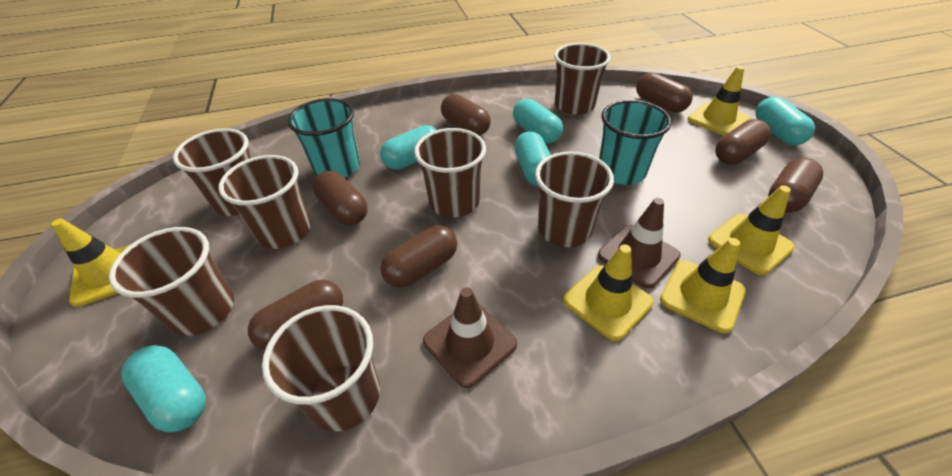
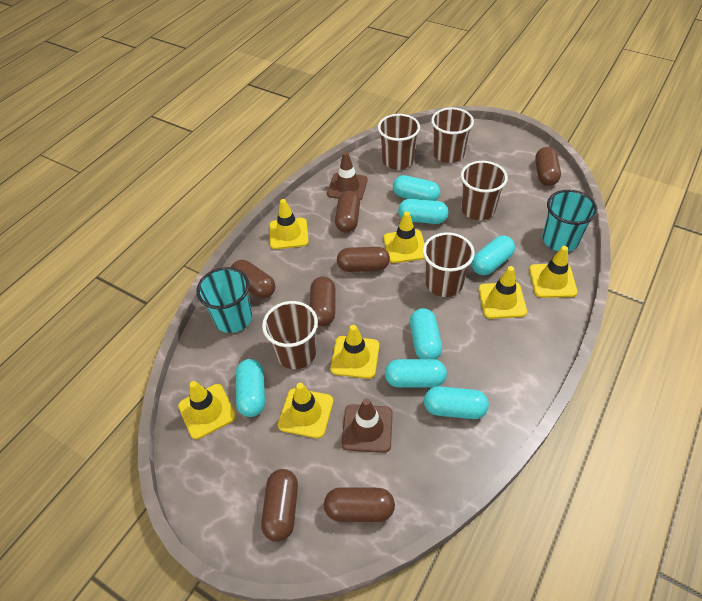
brown cup: [109,227,234,336] [173,128,251,216] [219,155,311,249] [262,305,380,432] [414,128,486,217] [535,151,614,247] [554,43,611,115] = 7 -> [262,301,318,369] [378,114,420,169] [423,232,475,297] [431,107,474,163] [461,161,508,220] = 5
turquoise capsule: [121,345,206,432] [380,125,437,170] [513,99,563,143] [514,131,551,186] [756,97,815,145] = 5 -> [236,359,265,417] [385,359,447,388] [393,175,440,201] [398,199,448,224] [410,308,442,360] [424,386,489,419] [472,236,515,275] = 7
yellow traffic cone: [52,219,131,307] [563,244,654,341] [660,238,746,334] [688,66,750,136] [708,186,795,275] = 5 -> [178,381,236,439] [269,199,308,249] [278,383,333,439] [330,325,379,379] [384,211,425,263] [479,266,527,319] [529,246,578,298] = 7

